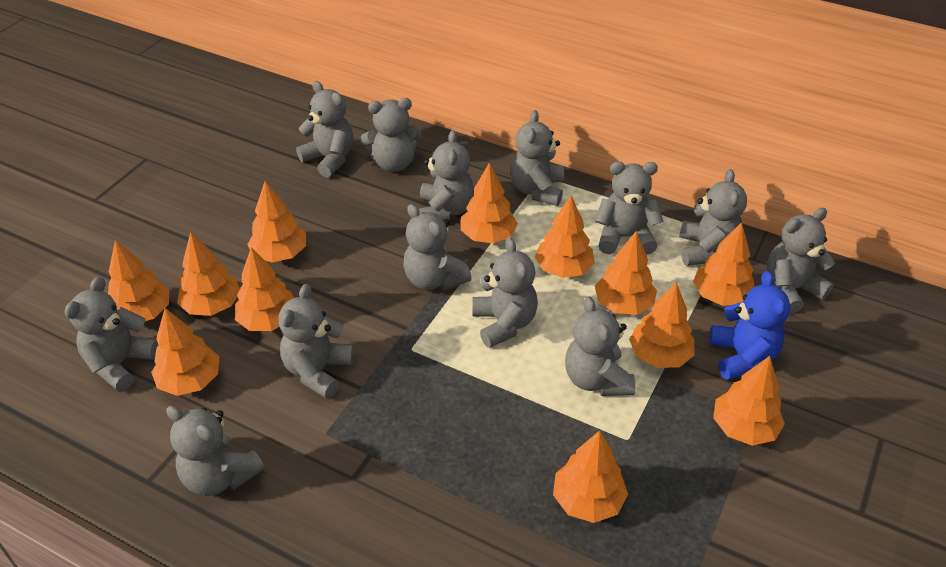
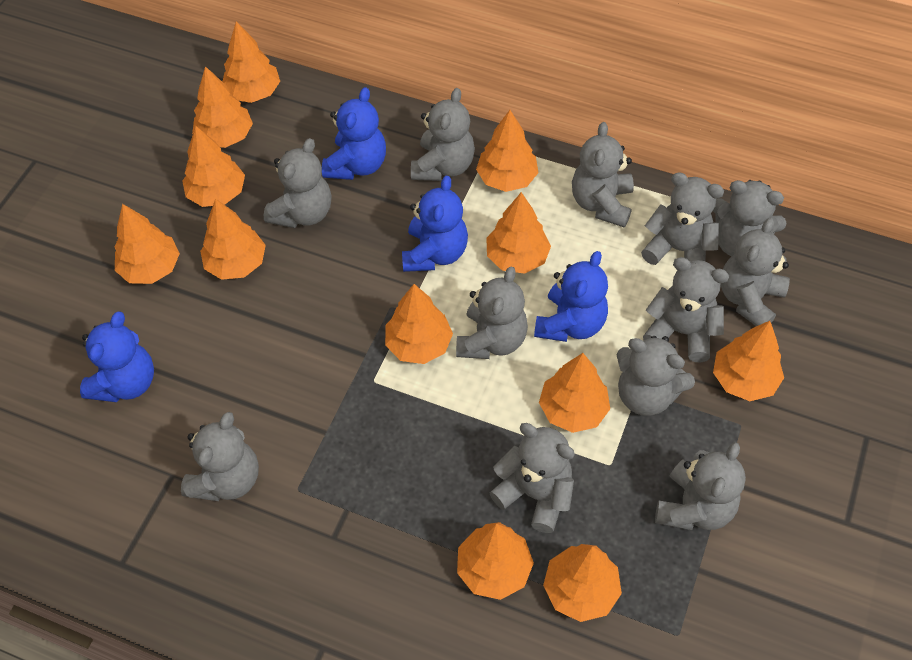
blue teddy bear: [709,271,790,380] = 1 -> [80,311,154,402] [322,87,386,180] [402,176,468,272] [534,251,608,342] = 4
grey teddy bear: [65,277,158,392] [166,405,265,496] [278,284,354,399] [296,81,353,178] [360,98,422,172] [403,204,471,290] [419,130,474,221] [472,238,538,348] [510,110,564,206] [565,297,635,396] [595,162,664,255] [679,169,747,266] [767,208,835,314] = 13 -> [181,412,259,501] [264,138,331,228] [411,88,475,181] [456,267,528,359] [490,423,575,533] [572,122,634,228] [617,336,695,416] [641,172,724,265] [643,257,729,363] [655,442,746,530] [713,180,787,256] [721,218,790,326] = 12

